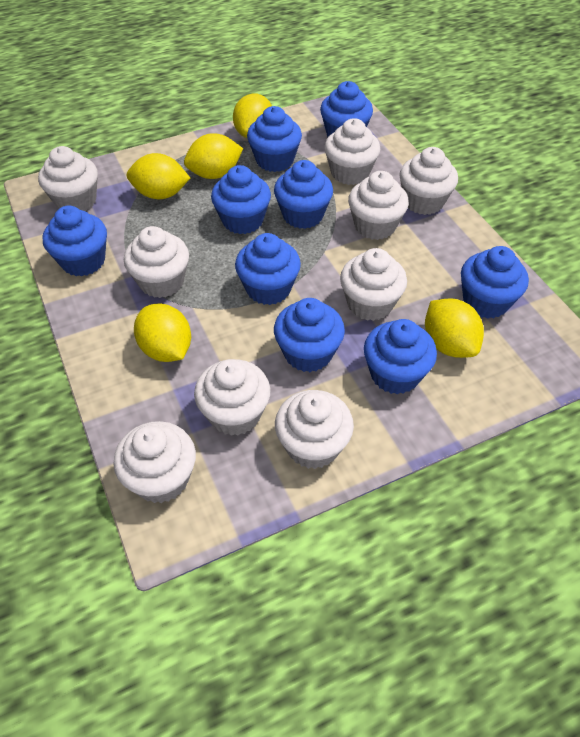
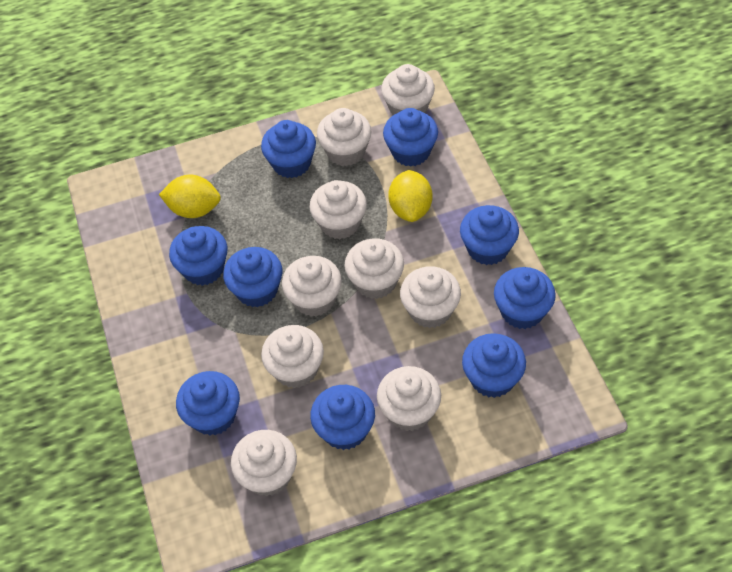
yellow lemon: [127,153,190,199] [134,303,191,362] [184,133,243,179] [233,94,272,138] [425,298,484,358] = 5 -> [159,175,221,218] [388,170,432,222] = 2

